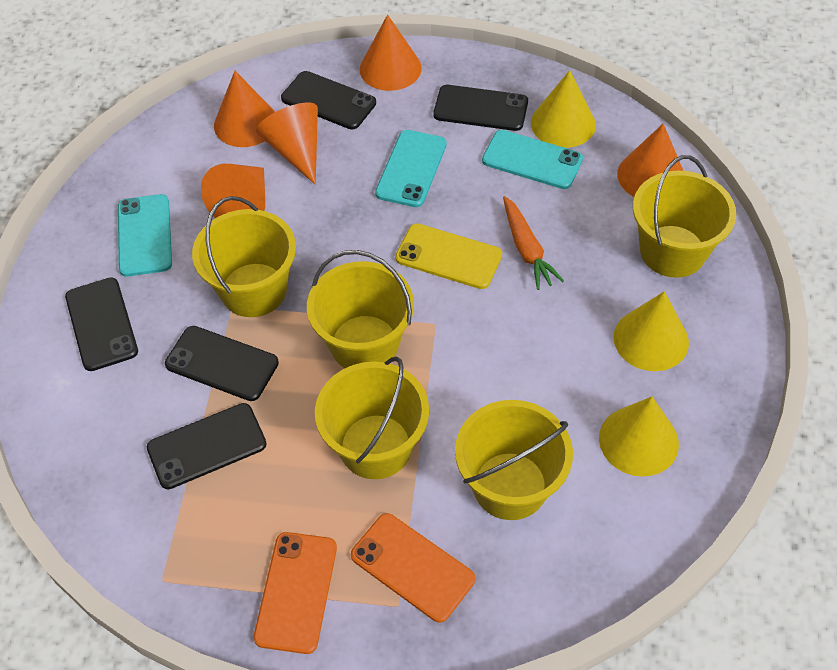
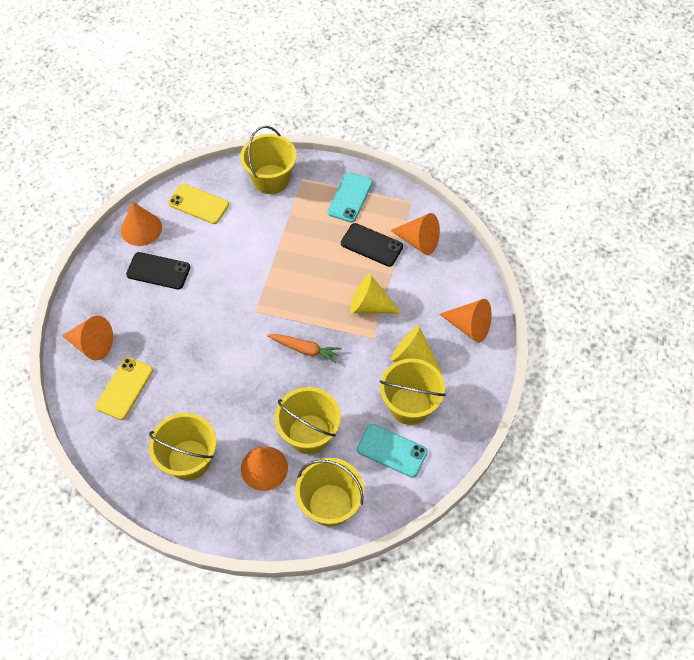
black phone: [65,278,138,371] [147,403,267,489] [165,326,279,401] [281,71,376,130] [433,85,528,131] = 5 -> [126,252,190,289] [341,223,403,267] = 2
orange phone: [253,532,337,654] [351,513,475,623] = 2 -> none = 0
turquoise phone: [118,194,172,277] [375,130,447,207] [482,130,583,189] = 3 -> [327,172,373,223] [357,424,428,478] = 2
yellow cone: [531,70,596,148] [599,397,679,477] [614,291,689,371] = 3 -> [350,274,402,314] [391,326,442,373] = 2
yellow phone: [395,223,502,289] = 1 -> [95,357,153,420] [168,184,229,224] = 2

